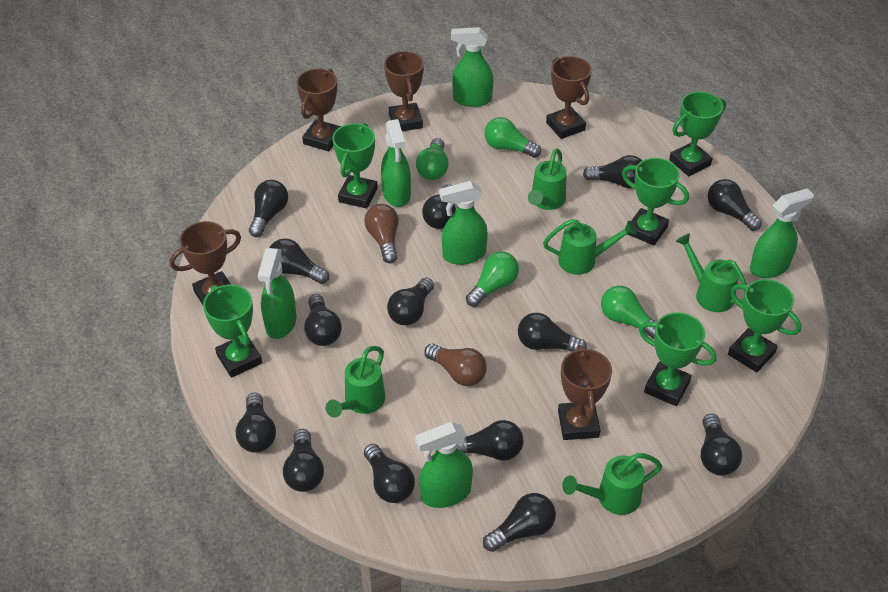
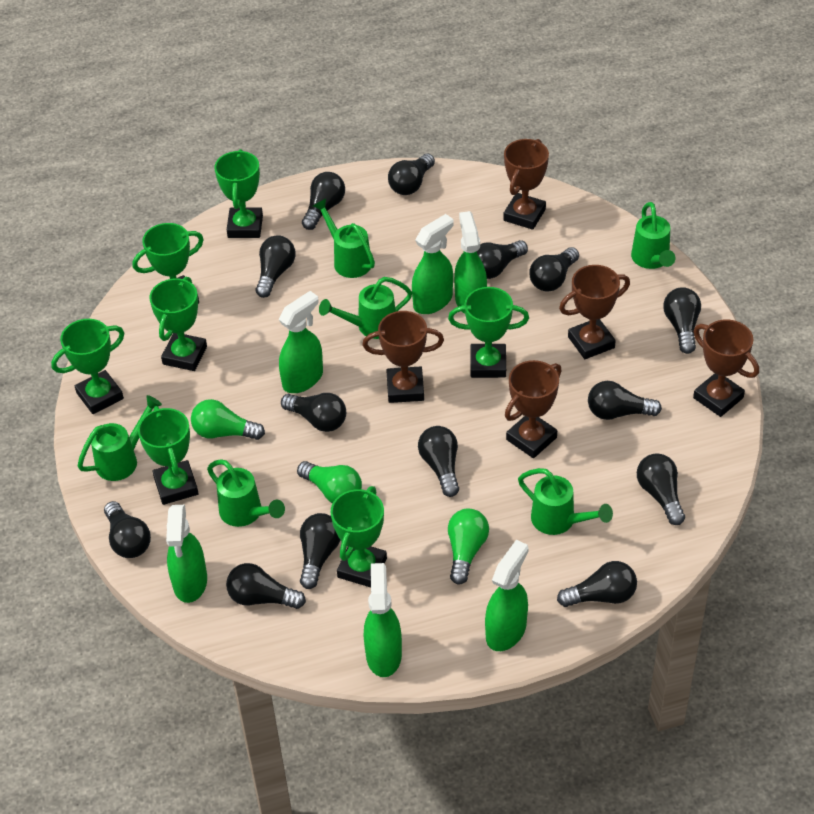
brown light bulb: [364,204,399,263] [424,344,487,386] = 2 -> none = 0
green light bulb: [416,138,449,180] [466,251,519,307] [484,117,541,158] [601,286,655,339] = 4 -> [191,399,265,440] [297,461,362,503] [448,509,489,584] = 3
green trophy: [203,285,262,378] [332,123,378,209] [622,158,689,246] [639,312,717,406] [669,92,726,176] [728,279,801,372] = 6 -> [51,319,124,414] [133,223,204,304] [138,406,199,505] [149,277,207,371] [215,149,263,238] [331,486,387,588] [448,287,529,378] = 7
green watering can: [325,346,385,418] [528,148,567,210] [543,219,637,275] [562,453,662,515] [676,233,747,312] = 5 -> [78,395,162,481] [207,459,285,527] [313,199,375,278] [319,277,412,339] [518,468,613,535] [631,202,675,269] = 6

